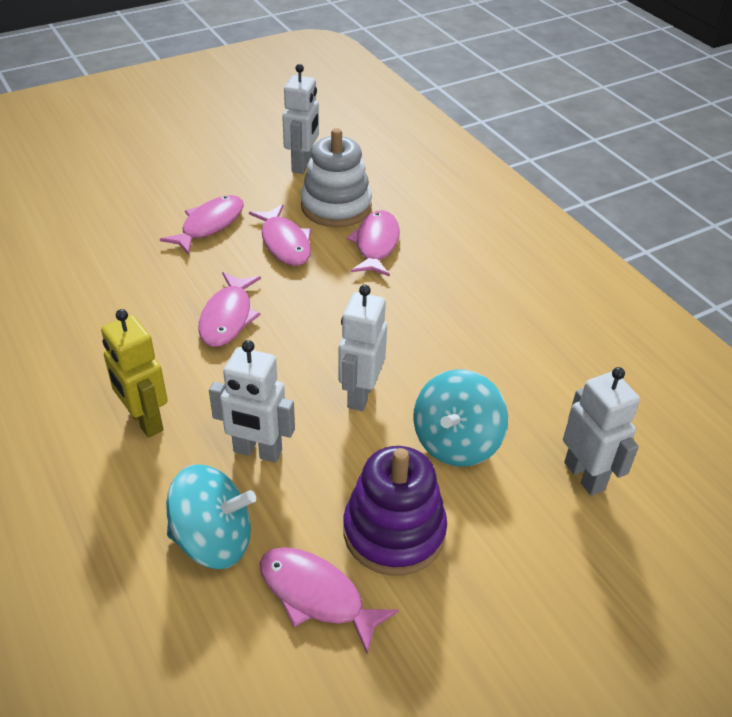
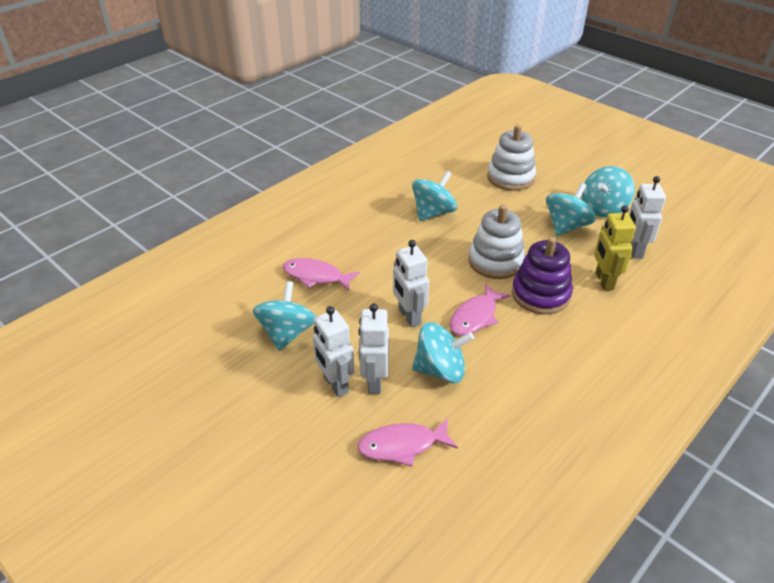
pink fish: [160,195,244,255] [198,272,261,347] [249,204,311,266] [260,547,399,654] [347,210,400,276] = 5 -> [283,258,359,291] [357,419,458,467] [449,283,511,336] = 3
turquoise spinning top: [166,465,256,569] [413,369,508,467] = 2 -> [253,281,316,351] [412,171,458,221] [412,322,474,383] [546,183,596,236] [582,166,635,217] = 5
white stacking toy: [301,128,372,227] = 1 -> [469,204,525,279] [487,125,536,191] = 2

